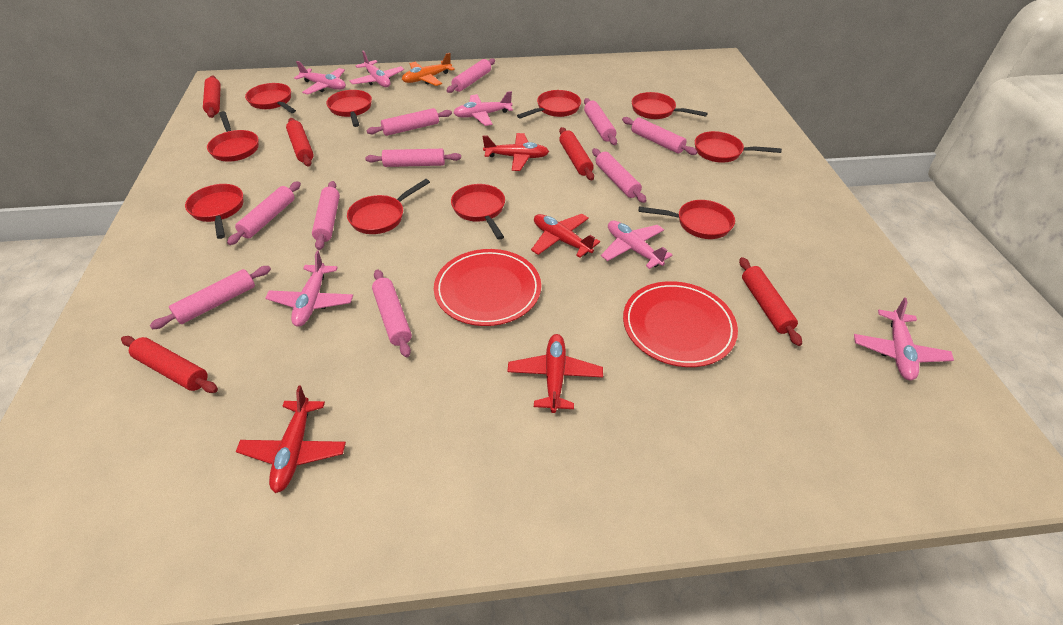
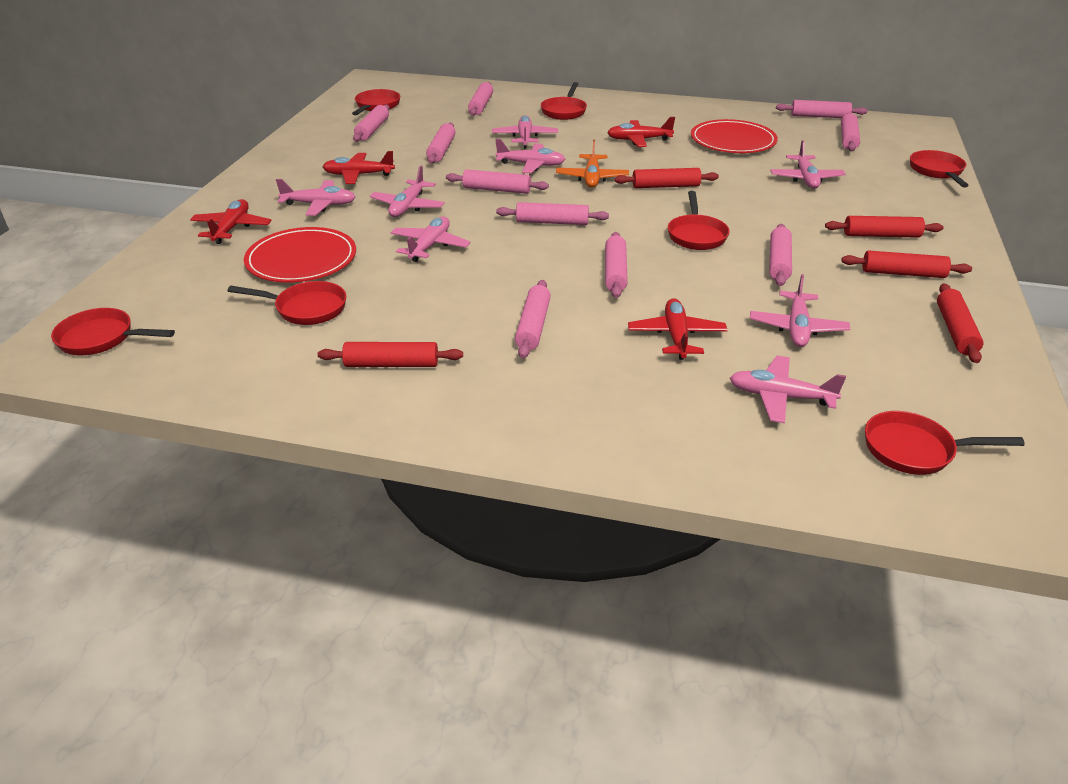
pink plane: [265,251,353,327] [294,61,346,94] [350,51,404,87] [453,91,513,126] [601,220,672,269] [854,298,954,380] = 6 -> [276,179,355,216] [370,166,445,217] [391,216,471,262] [492,115,558,148] [495,139,565,173] [730,355,846,423] [750,274,850,347] [770,140,846,189] = 8
red pan: [185,184,243,239] [207,111,259,161] [245,83,296,113] [326,90,372,127] [347,179,430,234] [451,184,505,240] [517,90,581,119] [632,92,708,119] [639,200,735,239] [695,131,782,163] = 10 -> [51,308,175,355] [227,281,346,325] [352,89,400,115] [541,82,587,120] [668,191,730,250] [865,411,1025,475] [910,150,969,187] = 7

